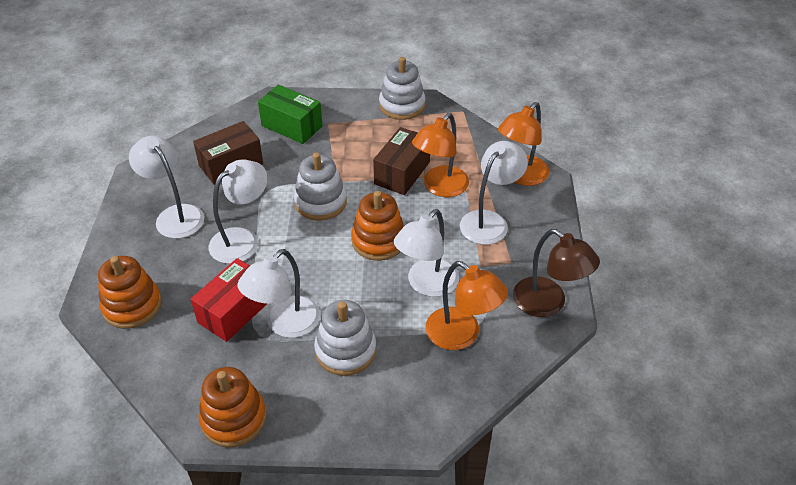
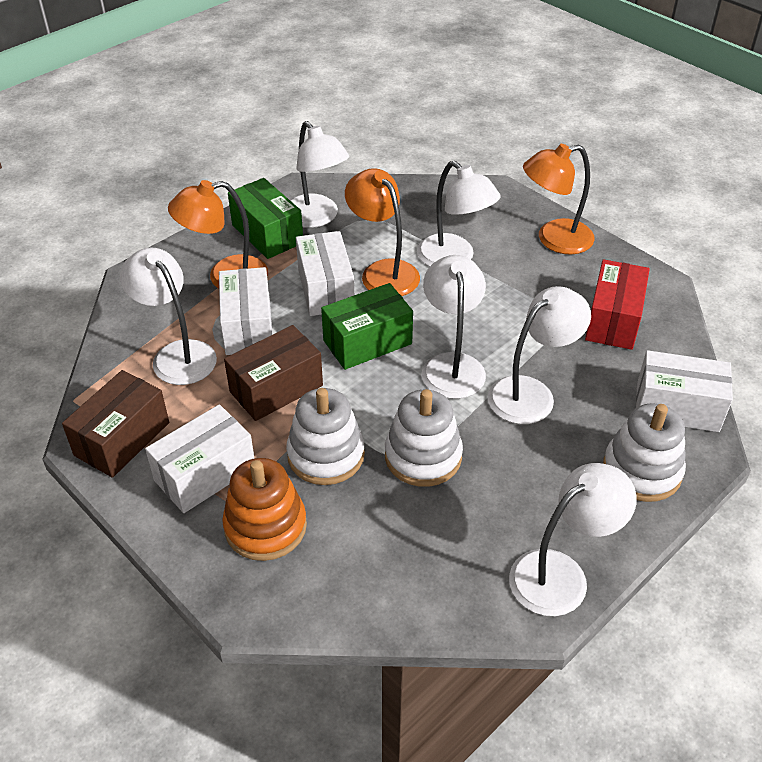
brown lamp: [513,229,600,317] = 1 -> none = 0
green box: [258,85,322,144] = 1 -> [228,178,303,259] [321,283,413,370] = 2
orange stacking toy: [98,256,162,329] [199,367,266,448] [351,191,404,261] = 3 -> [222,458,307,561] = 1
white box: none = 0 -> [145,404,255,513] [219,267,273,355] [296,231,355,316] [636,350,733,432] = 4
white lamp: [129,136,204,239] [209,160,268,264] [238,249,320,338] [393,209,459,297] [460,141,528,245] = 5 -> [120,248,217,385] [291,121,349,228] [417,161,501,267] [422,255,486,399] [488,286,591,424] [509,463,637,616] = 6

